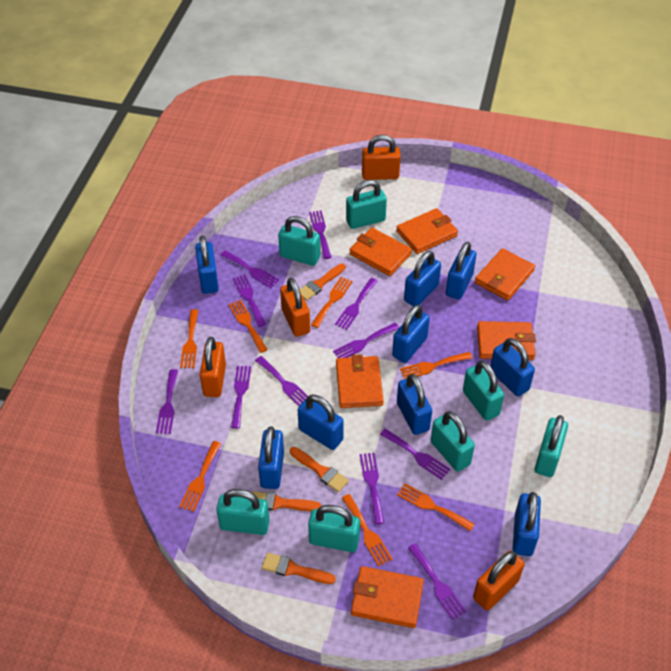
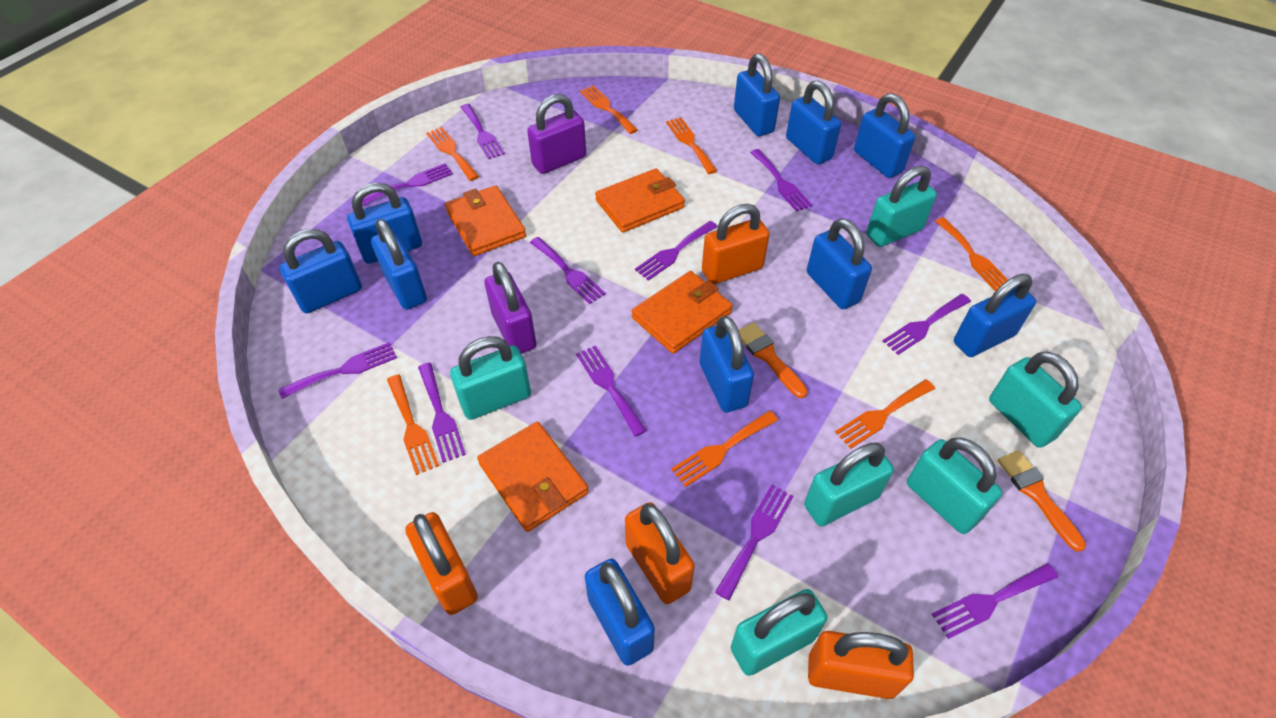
blue padlock: [195,236,219,294] [258,427,284,489] [298,395,344,450] [392,305,430,363] [397,374,432,435] [404,251,441,306] [446,242,477,300] [490,338,535,397] [513,492,541,556] = 9 -> [279,229,362,314] [347,182,422,264] [371,219,427,310] [585,559,655,666] [699,316,754,412] [734,53,780,136] [786,80,841,164] [807,218,872,309] [854,93,915,178] [954,274,1036,357] = 10
orange brush: [252,491,321,511] [262,553,336,584] [290,447,349,492] [300,263,346,301] = 4 -> [739,322,808,398] [997,450,1086,552] = 2
orange wallet: [336,354,384,408] [349,228,412,276] [351,566,424,628] [396,208,458,254] [475,248,535,300] [477,321,536,360] = 6 -> [445,185,526,256] [477,422,589,532] [595,168,685,233] [632,271,733,354] = 4
purple padlock: none = 0 -> [485,262,537,354] [527,94,586,174] = 2
turquoise padlock: [216,489,270,535] [278,216,320,266] [308,505,360,552] [346,180,387,229] [431,411,475,472] [463,360,504,421] [535,415,568,477] = 7 -> [450,336,531,420] [731,589,827,676] [804,442,894,527] [866,166,937,247] [907,438,1002,534] [989,351,1082,448] = 6

